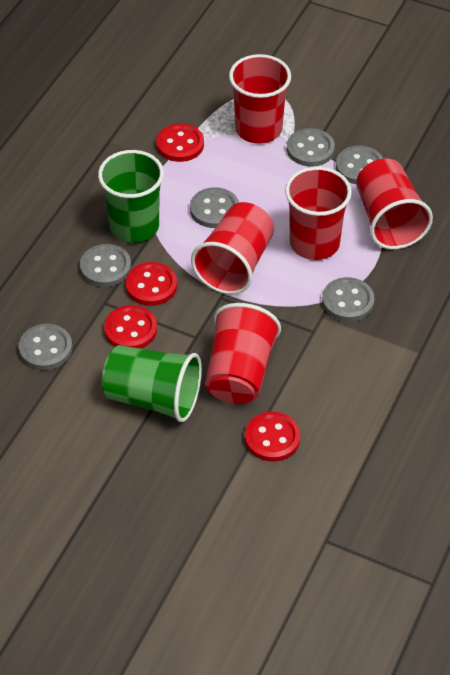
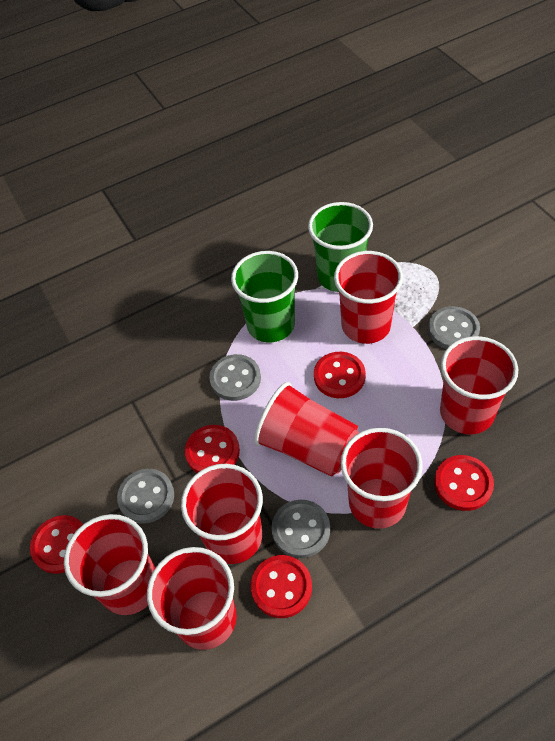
grey button: [19,324,72,370] [80,244,131,287] [190,187,239,228] [287,128,335,167] [322,277,374,322] [336,146,383,184] = 6 -> [117,469,174,524] [209,354,261,401] [271,500,330,558] [428,306,480,349] = 4
red button: [104,305,157,349] [126,262,177,306] [156,124,204,162] [245,411,300,462] = 4 -> [30,515,83,574] [185,425,240,473] [251,555,312,618] [314,352,366,398] [434,455,494,511] = 5
red cup: [191,202,274,294] [205,303,281,404] [229,54,291,144] [285,167,352,260] [356,159,433,249] = 5 -> [64,514,155,615] [147,547,237,650] [181,464,263,564] [254,382,359,477] [334,251,403,344] [341,428,423,529] [440,336,518,435] = 7

